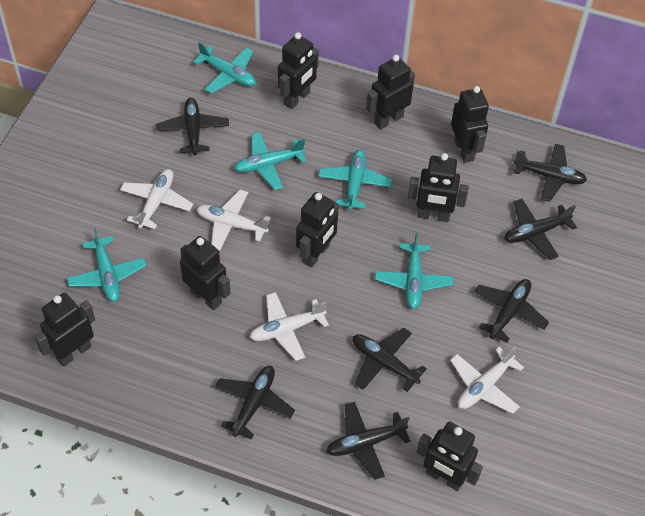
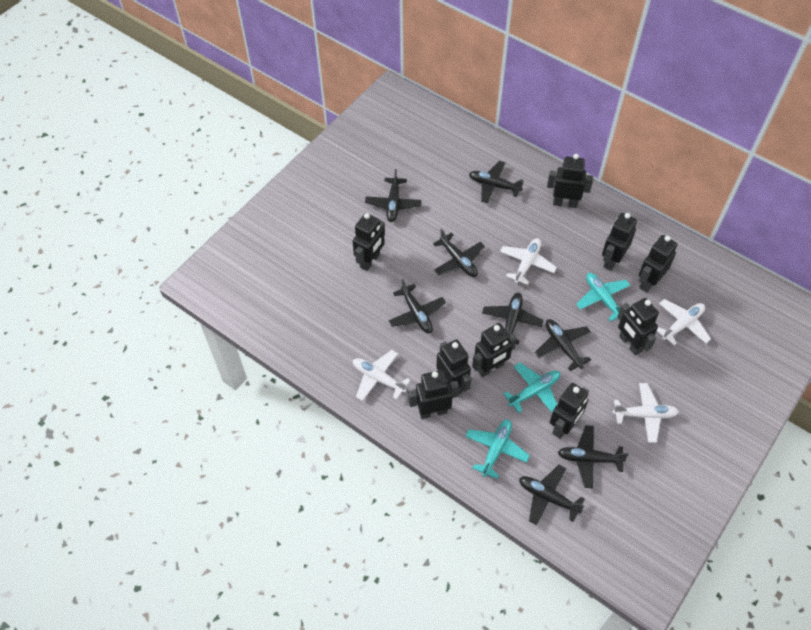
black plane: [156,98,229,155] [215,366,295,439] [326,402,411,480] [353,328,427,392] [474,279,549,343] [504,199,577,260] [514,144,587,202] = 7 -> [365,169,422,222] [388,279,446,334] [433,229,485,277] [469,161,524,203] [482,293,543,345] [519,465,585,525] [535,319,591,371] [558,425,629,489] = 8
black robot: [34,293,95,367] [180,236,230,310] [278,32,319,109] [296,192,339,268] [366,55,415,130] [408,153,469,222] [416,422,483,491] [451,86,489,163] = 8 -> [353,213,385,271] [409,370,459,419] [436,339,472,395] [472,323,517,377] [547,154,593,208] [550,383,589,439] [602,213,637,271] [617,298,659,355] [639,235,677,293] = 9
turquoise plane: [67,228,146,302] [193,42,256,94] [234,132,307,190] [318,150,393,210] [375,233,454,309] = 5 -> [465,419,530,479] [503,363,560,413] [576,273,630,321] = 3

